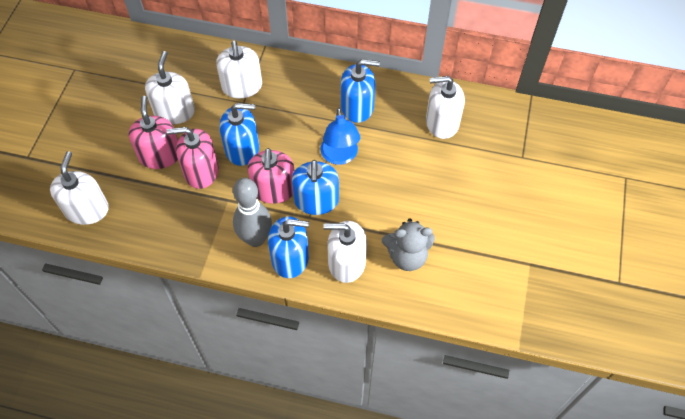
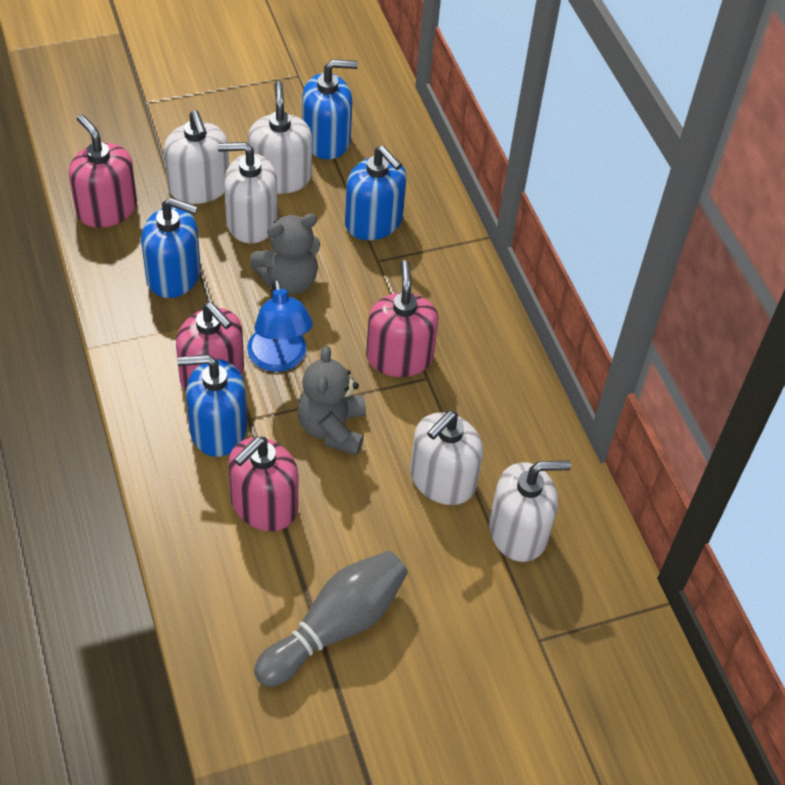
grey teddy bear: [382,218,435,271] = 1 -> [250,214,320,294] [297,345,366,455] = 2
pink soap dispenser: [128,96,178,169] [166,127,219,189] [247,148,294,204] = 3 -> [69,114,137,228] [176,302,244,391] [228,437,298,531] [366,260,439,377] = 4

